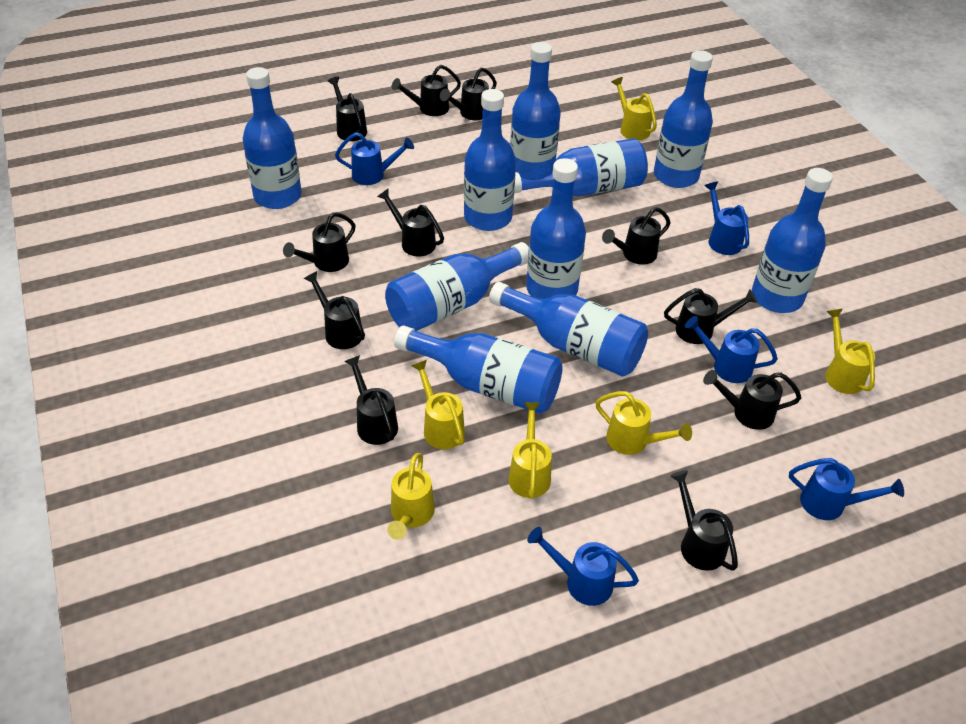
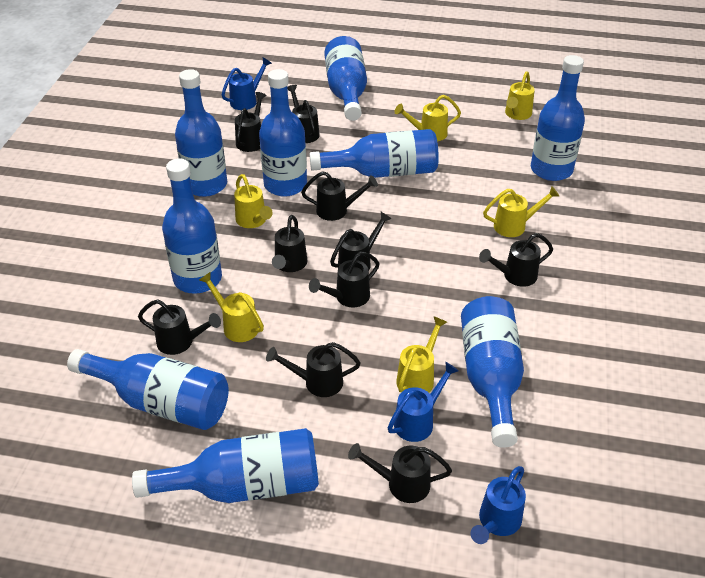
black watering can: [283,212,356,272] [304,271,365,349] [328,77,367,141] [344,355,398,445] [377,188,444,256] [392,65,461,116] [440,67,497,120] [602,207,671,265] [664,288,758,344] [670,470,738,571] [703,370,801,430] = 11 -> [138,299,221,355] [235,92,266,152] [266,342,361,397] [272,215,308,272] [287,85,320,143] [301,171,378,221] [309,252,380,308] [330,212,392,270] [348,443,452,503] [479,233,553,287] = 10
blue bottle: [243,67,302,209] [385,242,529,331] [394,326,563,414] [464,89,516,231] [489,282,648,377] [510,42,561,173] [514,138,648,196] [526,158,586,299] [654,50,713,188] [752,168,833,313] = 10 -> [67,349,229,430] [132,428,319,503] [162,158,222,294] [175,69,227,197] [259,69,307,197] [310,129,439,178] [325,36,367,121] [461,296,524,448] [531,55,585,181] = 9
blue watering can: [335,132,414,185] [527,527,639,606] [685,316,778,383] [704,182,749,255] [789,458,904,520] = 5 -> [222,57,272,110] [388,362,459,442] [471,466,526,544] = 3

